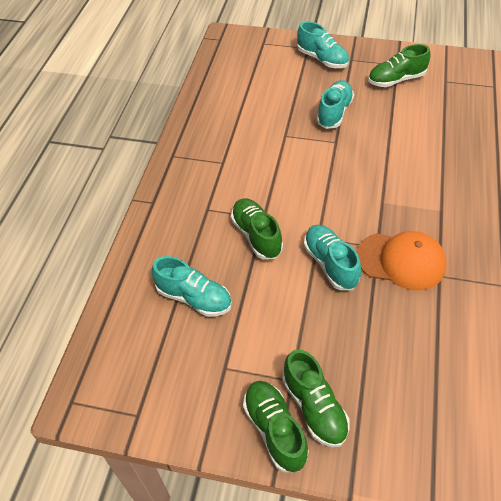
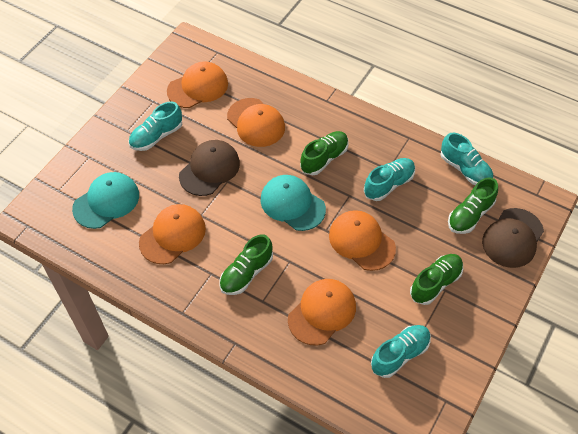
brown cap: none = 0 -> [179,140,240,196] [482,208,544,268] = 2
orange cap: [357,231,447,291] = 1 -> [139,204,206,264] [167,61,228,108] [227,98,285,147] [288,279,356,346] [329,210,396,271] = 5
turquoise cap: none = 0 -> [72,172,139,229] [261,175,326,231] = 2

